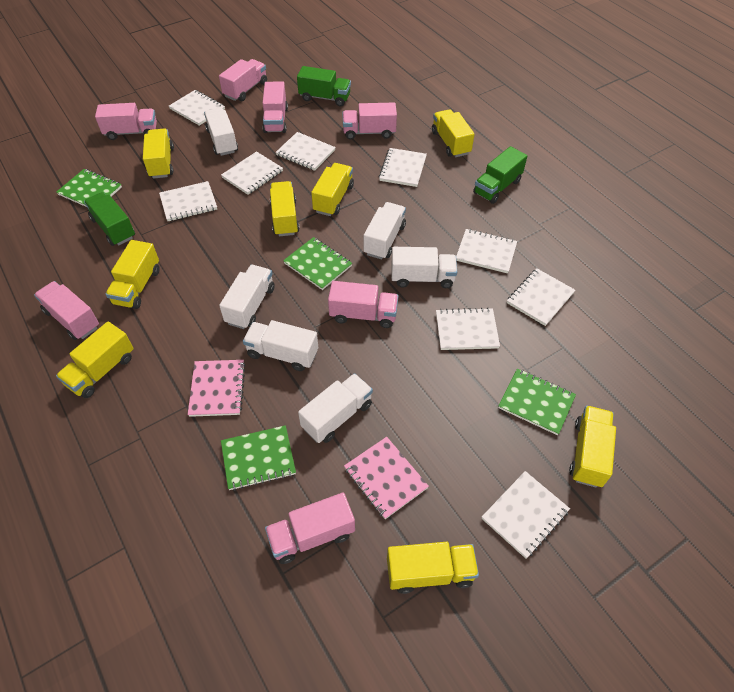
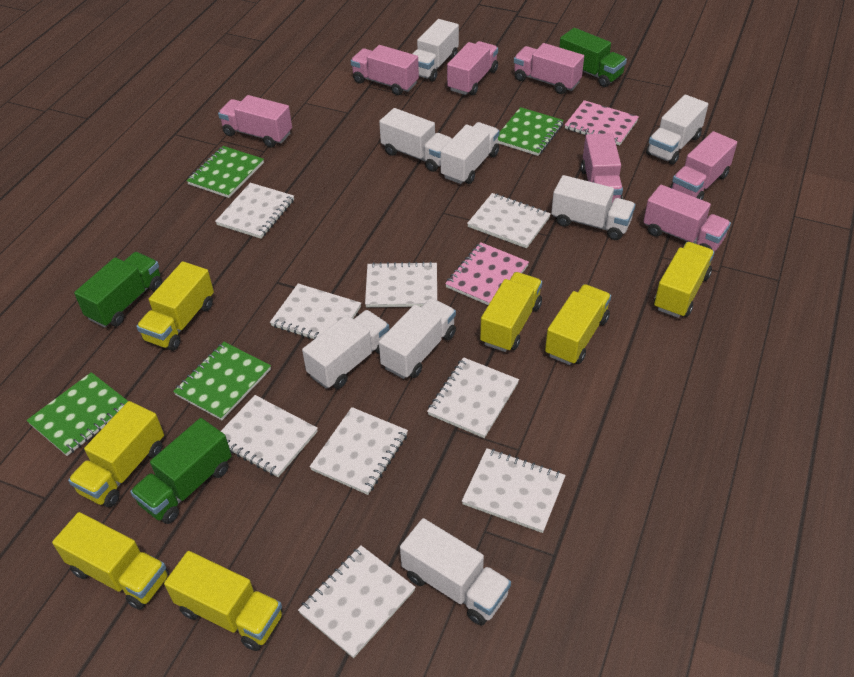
white truck: [204,108,238,156] [219,265,275,329] [243,320,318,371] [298,373,373,443] [364,202,406,260] [392,247,457,288] = 6 -> [302,310,389,389] [379,108,452,172] [379,298,456,379] [400,518,511,625] [413,19,459,81] [441,122,500,184] [551,175,636,240] [646,95,708,165] = 8
yellow truck: [56,321,134,398] [105,240,160,309] [143,129,174,179] [270,181,300,236] [311,163,354,216] [387,542,479,594] [432,109,475,157] [569,406,616,488] = 8 -> [52,512,169,610] [68,401,164,507] [136,261,214,351] [164,551,283,651] [480,272,542,352] [545,284,611,365] [654,242,715,318] = 7

